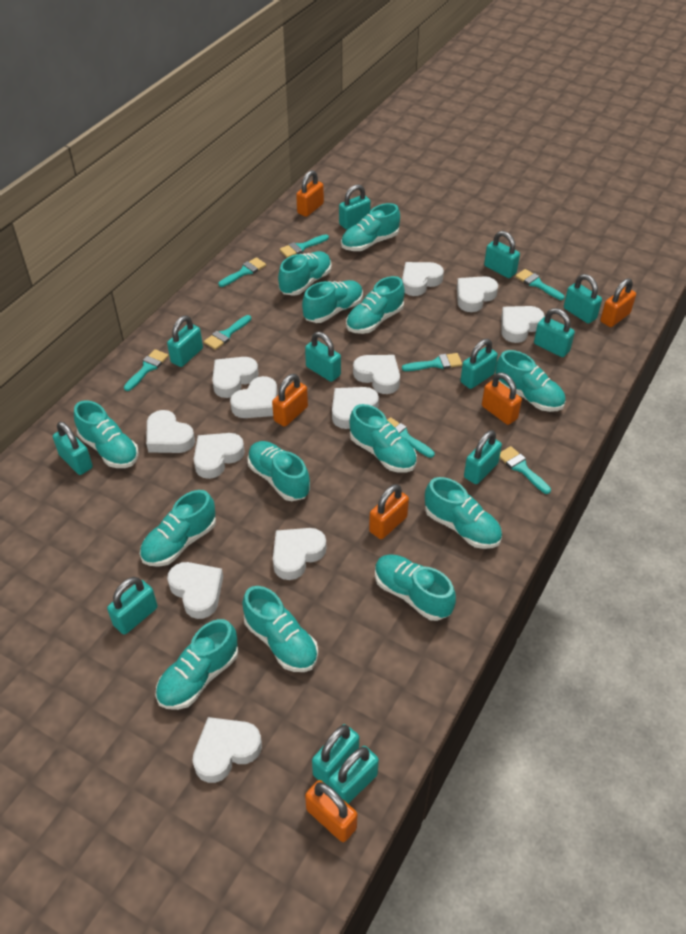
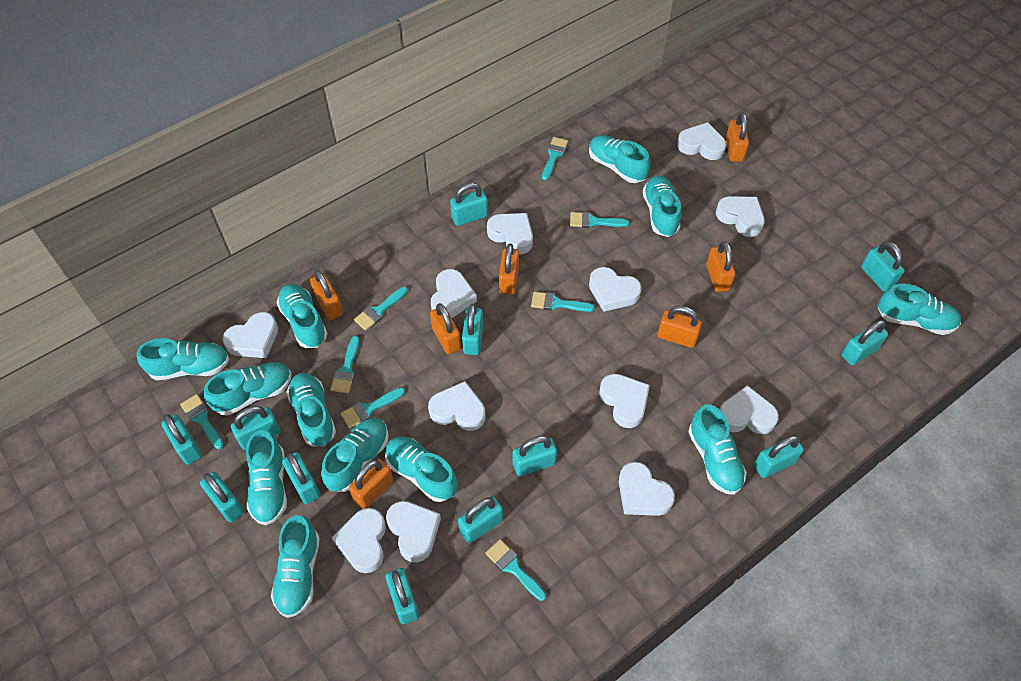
orange padlock: [272,374,308,427] [296,170,324,217] [305,780,357,842] [369,484,409,539] [482,372,522,425] [600,278,636,327] = 6 -> [310,270,343,320] [349,459,393,509] [430,303,461,354] [499,243,519,295] [658,306,702,348] [706,241,736,292] [725,112,749,162] = 7
turquoise shoe: [74,400,139,468] [140,490,216,567] [155,619,238,710] [242,586,318,672] [247,441,310,501] [278,251,332,296] [302,280,363,323] [341,203,400,251] [346,276,405,334] [350,404,417,472] [375,554,456,621] [425,477,502,549] [495,350,566,412] = 13 -> [137,338,229,380] [204,362,291,416] [246,430,287,525] [271,515,320,618] [277,284,328,348] [286,373,336,447] [321,417,389,492] [385,436,457,502] [589,135,650,183] [643,175,682,237] [688,404,747,495] [877,284,961,335] = 12

